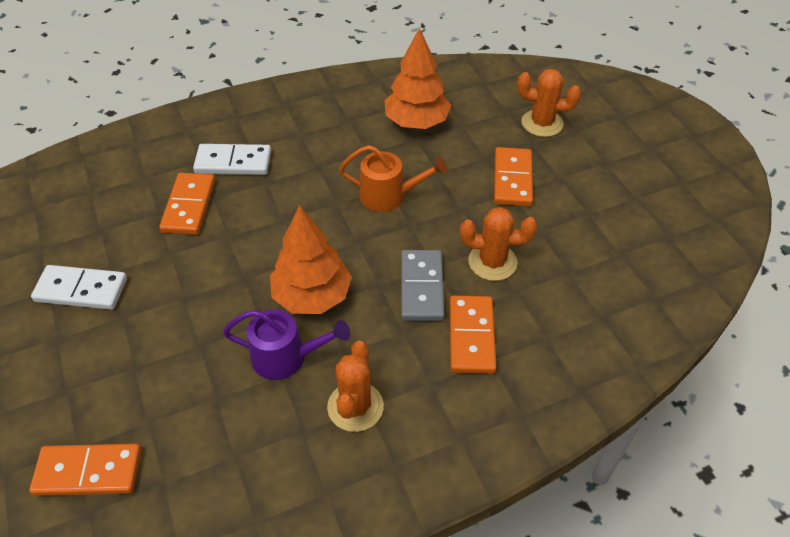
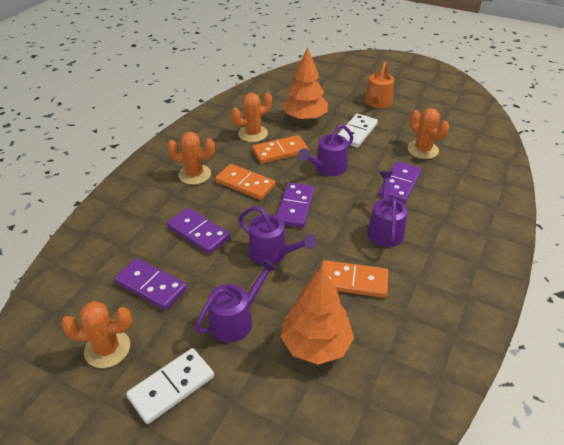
grey domino: [401,250,445,321] = 1 -> none = 0
orange cactus: [327,341,384,432] [460,207,537,281] [517,69,581,137] = 3 -> [61,301,132,368] [167,132,215,185] [231,92,272,142] [408,108,449,159] = 4
orange domino: [30,444,141,496] [159,173,215,235] [450,295,496,374] [494,147,533,206] = 4 -> [215,164,275,200] [252,135,308,164] [322,260,388,298] = 3
purple domino: none = 0 -> [114,258,187,310] [167,208,230,254] [276,182,315,228] [378,161,421,204] = 4
purple watering can: [223,309,350,380] = 1 -> [195,259,278,342] [238,206,316,265] [298,124,353,176] [367,171,407,247] = 4

